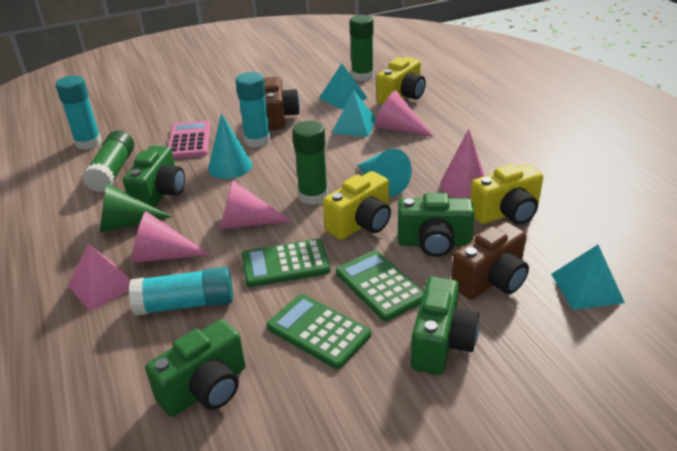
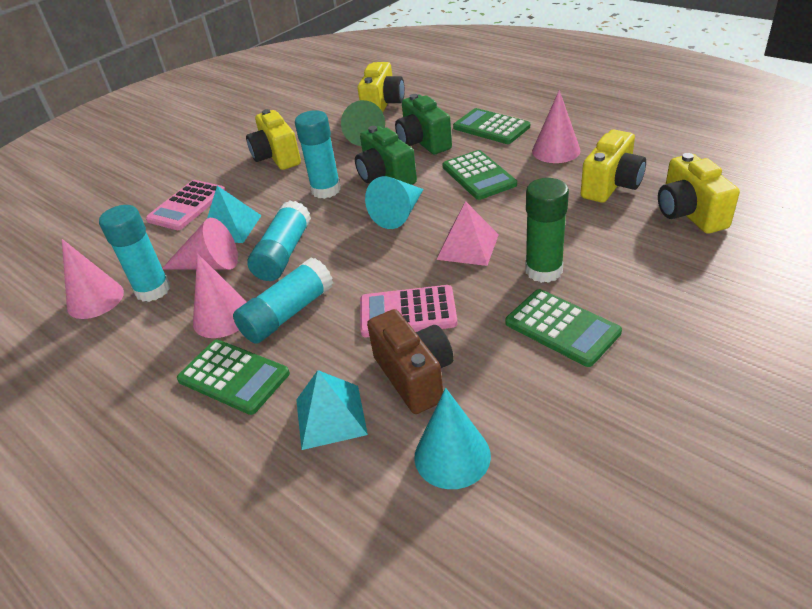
brown camera: [264,77,300,130] [451,222,529,300] = 2 -> [367,309,454,414] = 1
green calculator: [241,239,330,287] [267,294,371,369] [336,250,424,321] = 3 -> [177,340,290,415] [443,150,517,200] [453,108,530,144] [506,289,622,367] = 4
green camera: [123,145,185,207] [145,319,245,417] [398,193,475,257] [411,277,479,375] = 4 -> [355,126,417,185] [395,94,452,154] = 2
green glue stick: [83,130,134,192] [292,121,328,205] [349,15,374,81] = 3 -> [525,178,569,283] = 1
pink calculator: [168,121,211,159] = 1 -> [146,180,226,230] [360,285,458,337] = 2
turquoise glue stick: [55,75,102,150] [129,267,233,316] [236,72,270,147] = 3 -> [99,205,170,302] [233,258,333,344] [247,201,311,281] [295,110,341,199] = 4
turquoise pyramid: [319,64,367,110] [332,90,376,137] [551,245,625,310] = 3 -> [207,186,262,243] [296,370,368,450] = 2
yellow camera: [323,171,391,240] [377,57,426,104] [470,164,543,225] = 3 -> [246,109,301,170] [358,62,405,112] [581,130,646,203] [658,153,740,234] = 4

